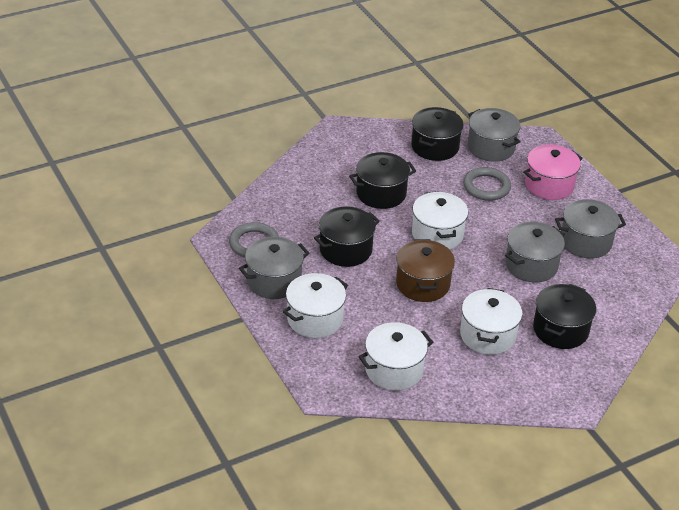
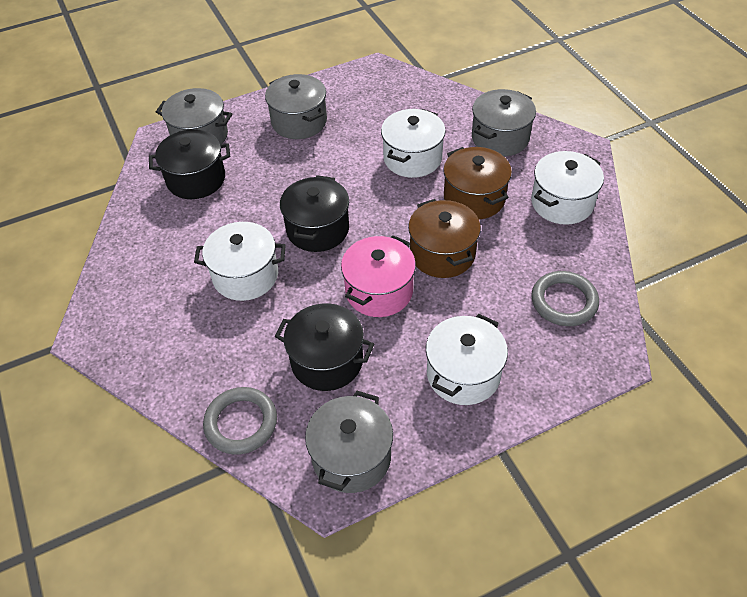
black pot: [314,206,380,267] [349,152,416,209] [411,107,464,161] [533,284,596,349] = 4 -> [149,129,230,199] [275,303,374,391] [280,175,349,252] = 3
brown pot: [396,239,455,302] = 1 -> [408,199,481,278] [443,147,512,219] = 2

